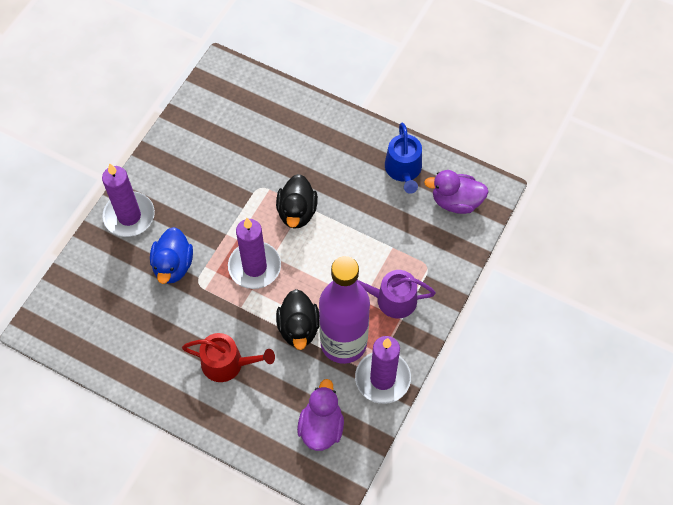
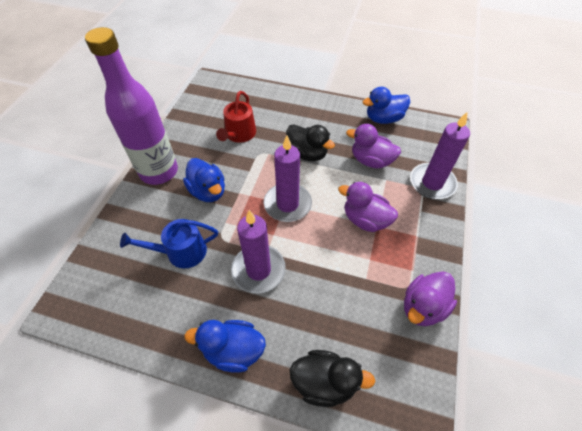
blue duck: [150,227,193,284] = 1 -> [183,158,225,202] [184,320,266,373] [363,87,410,124] = 3
purple duck: [297,379,344,451] [424,170,489,214] = 2 -> [338,182,398,232] [346,124,401,168] [404,272,457,326] = 3
purple watering can: [357,270,436,318] = 1 -> none = 0

